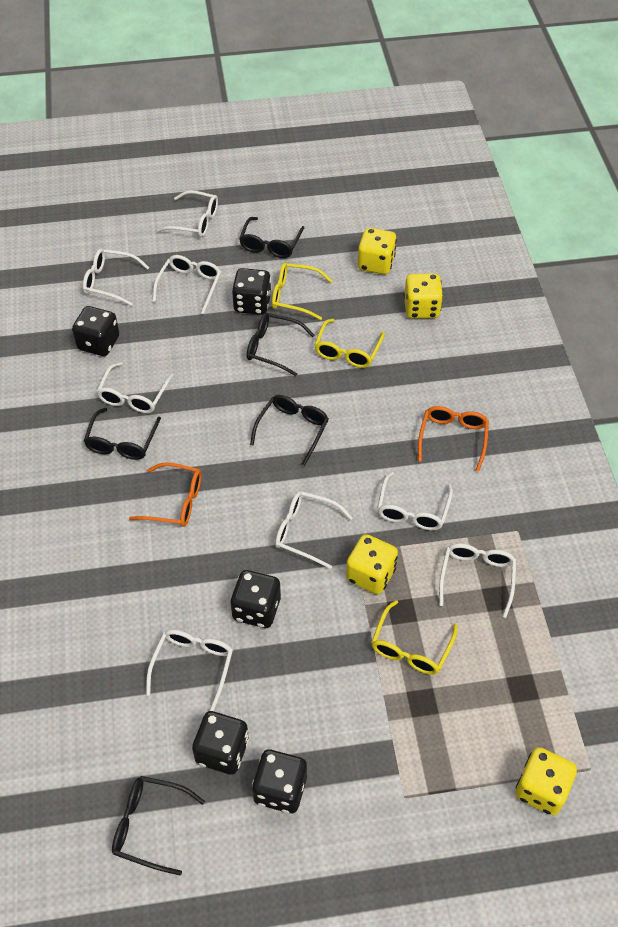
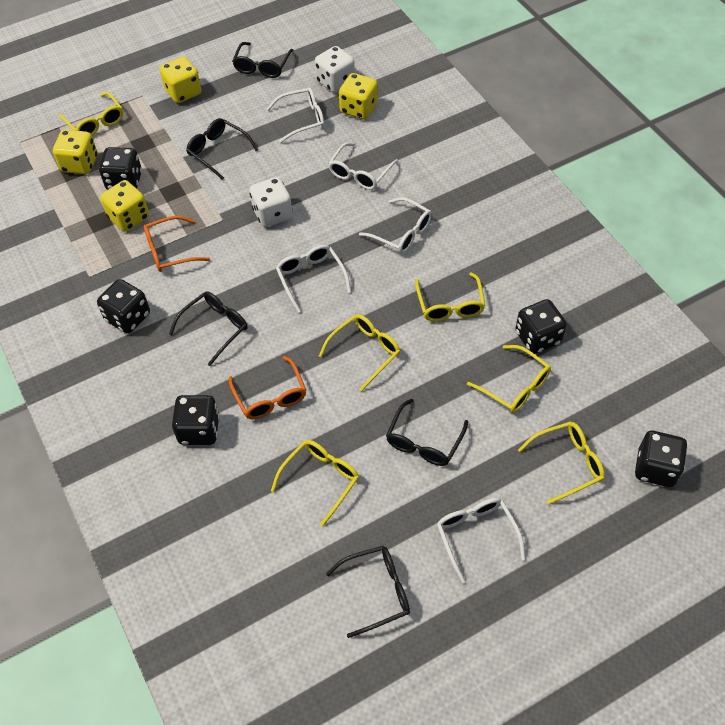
white dice: none = 0 -> [250,177,293,227] [315,46,355,93] = 2
white glasses: [83,249,149,306] [96,362,173,413] [146,629,233,711] [152,255,221,314] [157,190,218,237] [275,491,353,569] [377,472,453,530] [439,543,516,618] = 8 -> [267,87,325,143] [276,245,351,313] [328,142,398,190] [359,197,432,253] [437,498,525,584] = 5
yellow glasses: [272,263,332,320] [314,319,385,368] [371,600,458,675] = 3 -> [59,92,123,135] [271,440,359,527] [319,314,400,391] [415,272,485,321] [467,345,551,413] [518,422,605,504] = 6

